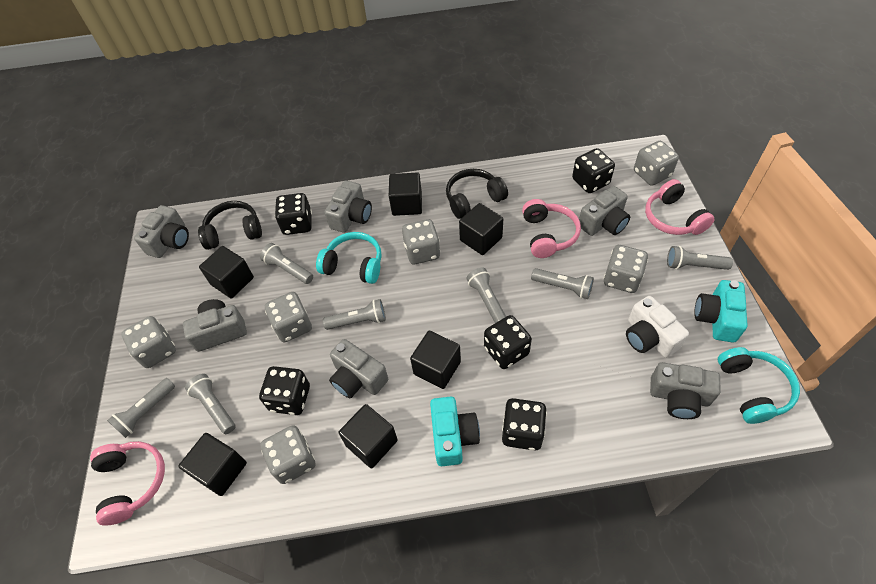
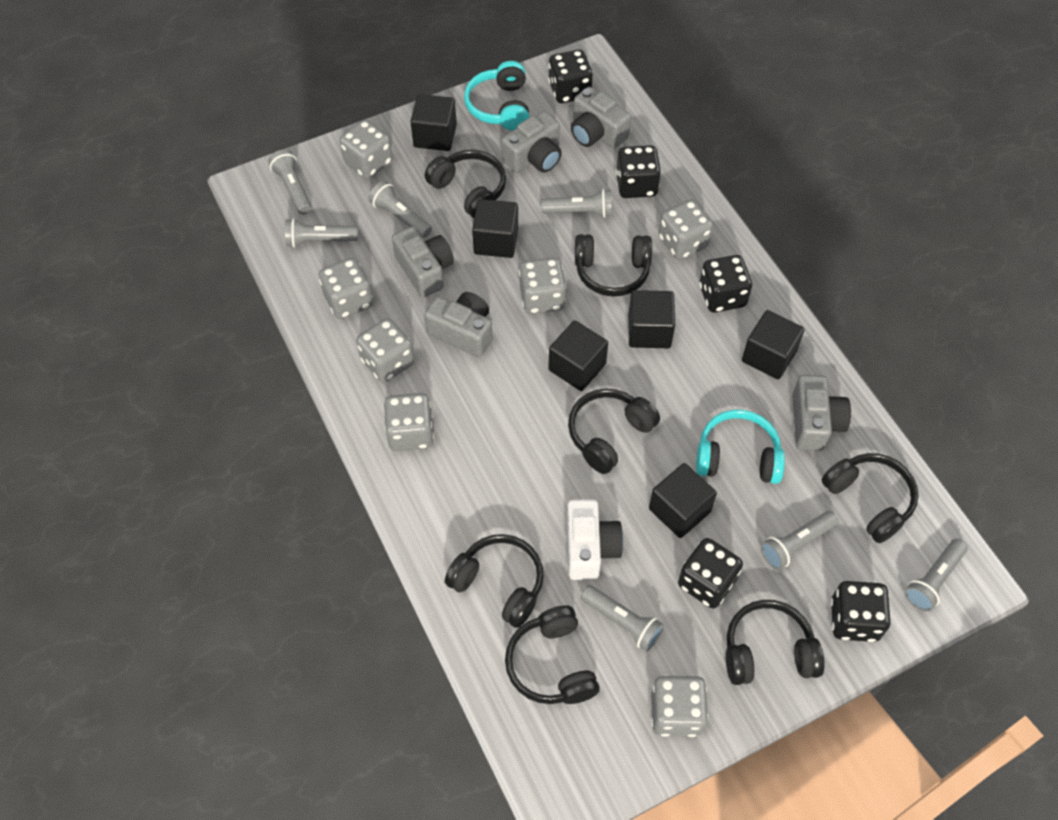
black headphones: [198,201,262,250] [446,169,508,219] = 2 -> [425,150,506,218] [445,534,544,628] [505,605,600,704] [568,389,660,474] [575,234,652,297] [726,600,825,685] [821,453,919,543] = 7
grey camera: [134,205,189,258] [183,299,247,352] [325,180,372,233] [329,339,388,398] [579,186,630,236] [650,362,721,419] = 6 -> [392,226,454,297] [424,292,493,357] [501,111,562,173] [571,87,631,148] [793,375,851,451] = 5
grey dice: [121,316,176,368] [260,425,315,484] [265,292,312,342] [402,219,440,264] [604,245,648,293] [634,141,679,186] = 6 -> [319,258,373,319] [339,119,393,179] [356,318,414,383] [384,393,434,451] [519,258,566,314] [651,675,708,737] [658,199,713,260] = 7
pink headphones: [90,441,165,526] [522,199,581,258] [645,179,714,235] = 3 -> none = 0
turquoise camera: [430,397,480,466] [694,280,748,342] = 2 -> none = 0

